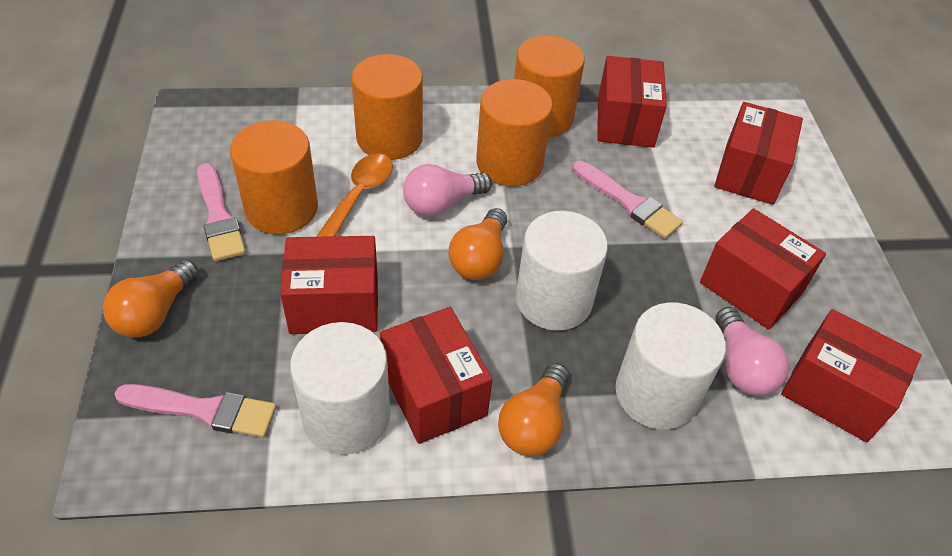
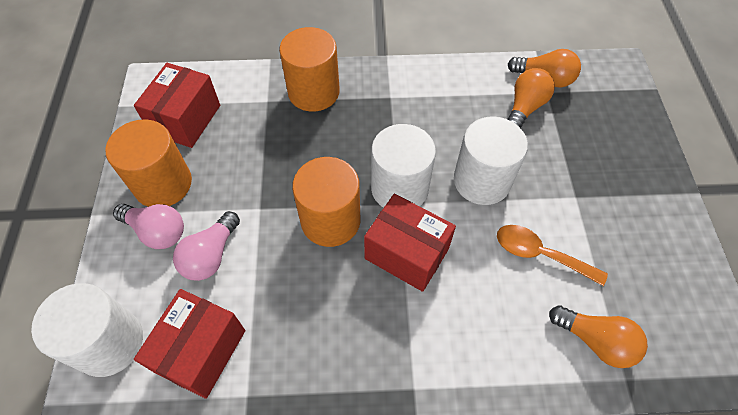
orange cylinder: [230,120,318,234] [351,54,423,160] [476,79,553,186] [514,35,585,137] = 4 -> [105,119,192,207] [279,27,340,112] [292,157,361,247] = 3
pink brush: [115,384,277,438] [197,163,246,261] [573,161,683,239] = 3 -> none = 0
red box: [280,236,378,334] [380,307,492,444] [597,56,667,148] [700,208,826,329] [714,102,803,205] [781,309,921,442] = 6 -> [134,63,220,148] [134,289,245,399] [364,194,456,292] = 3

